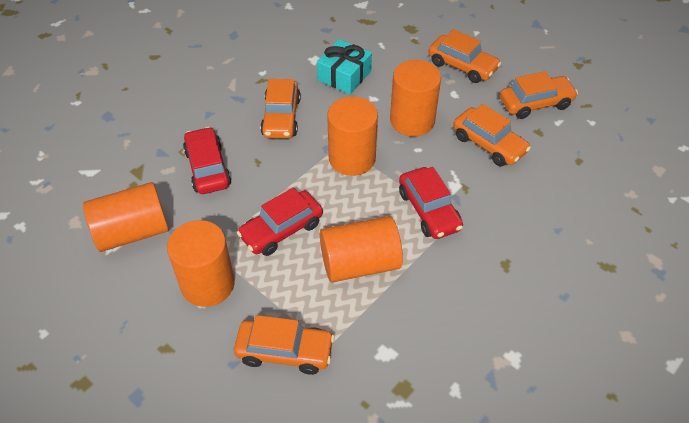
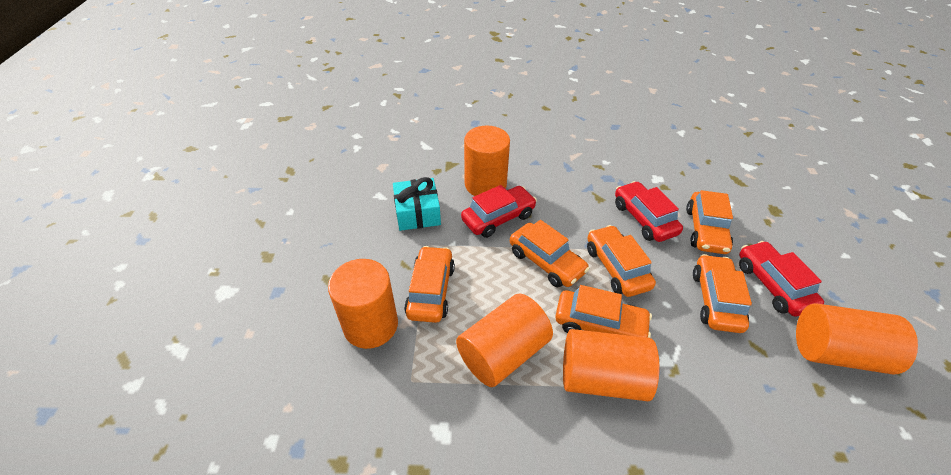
orange car: [234,315,335,375] [260,79,301,139] [428,29,501,83] [453,104,531,166] [500,71,578,119] = 5 -> [404,246,455,323] [510,220,590,287] [555,285,652,338] [587,225,656,297] [686,190,733,254] [693,254,752,333] = 6

